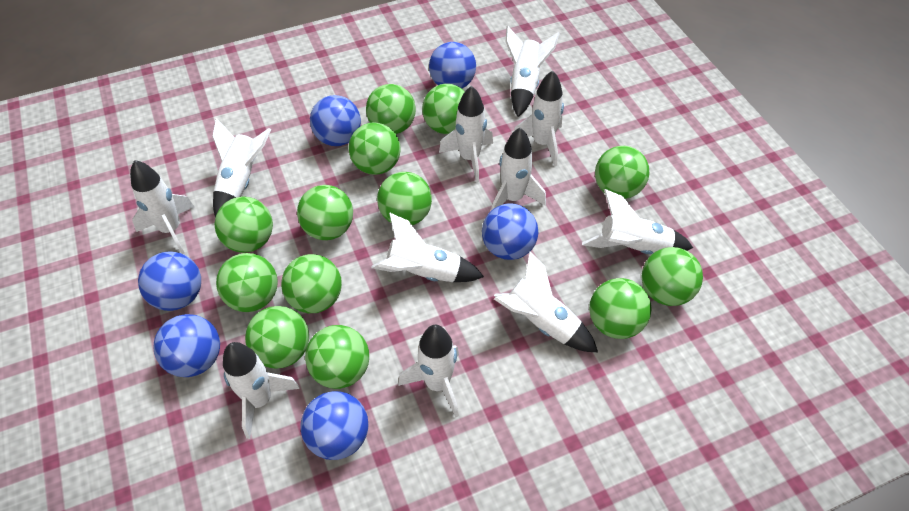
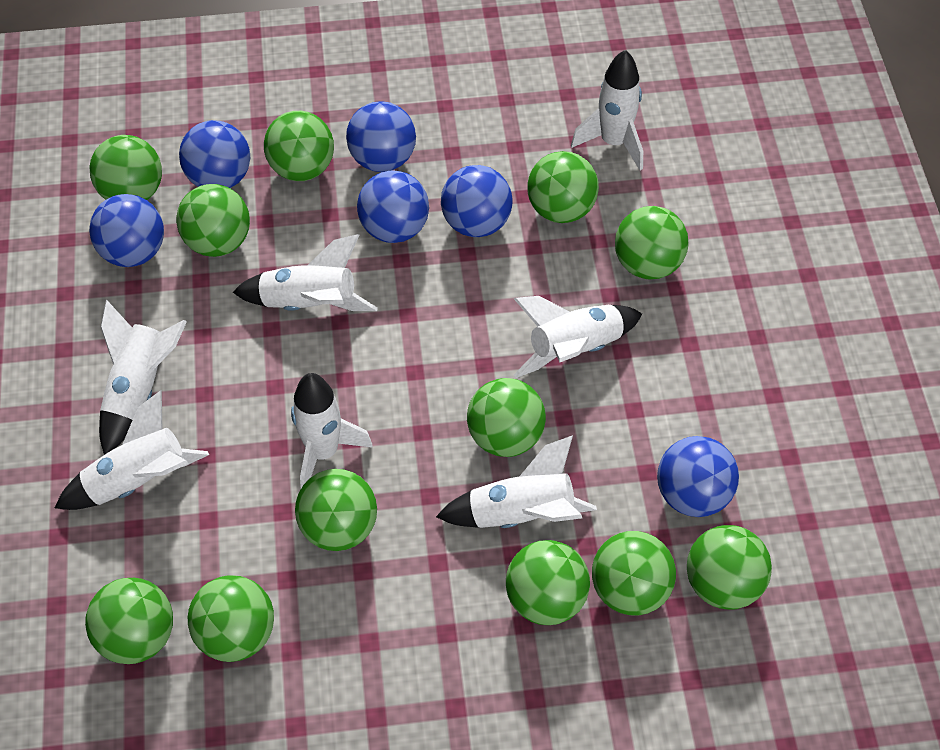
green ball: [215,197,273,253] [216,253,278,312] [245,306,309,369] [281,254,342,313] [297,185,353,240] [305,325,369,389] [348,123,401,175] [366,84,416,134] [377,172,432,225] [422,84,465,134] [589,278,652,339] [595,146,649,199] [642,247,703,306] = 13 -> [85,578,173,664] [89,135,162,200] [176,184,250,257] [188,575,274,662] [264,111,334,181] [295,469,377,551] [467,378,546,457] [506,540,590,625] [528,151,599,223] [592,531,676,615] [615,206,689,279] [687,525,772,610] = 12
white rocket: [130,160,194,254] [212,118,271,218] [223,342,300,439] [371,212,484,282] [398,325,459,418] [439,86,493,183] [491,127,546,211] [494,252,598,352] [506,26,560,117] [514,71,564,166] [582,189,693,254] = 11 -> [55,390,209,510] [99,300,187,455] [233,234,378,311] [291,373,373,488] [436,435,597,528] [514,296,642,378] [571,50,643,170] = 7

